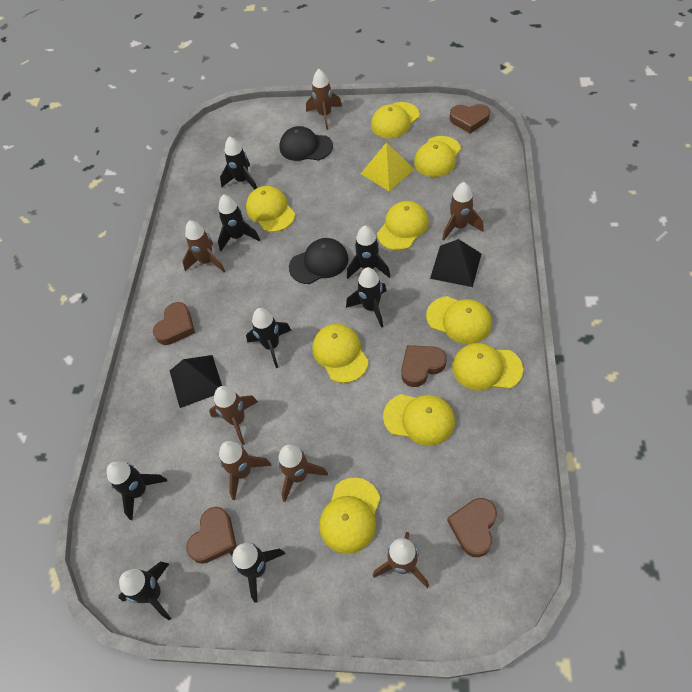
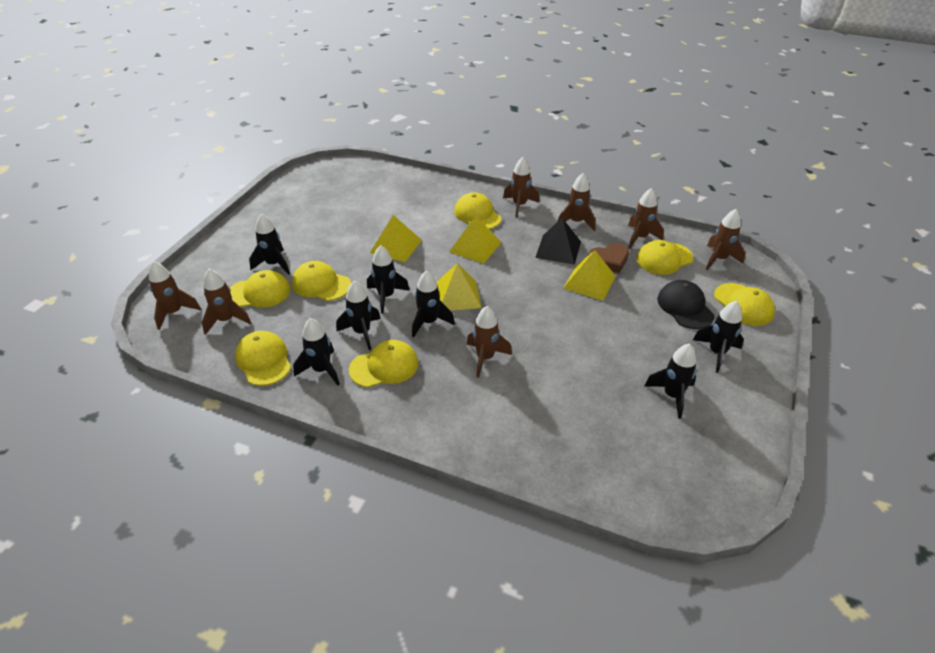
black cap: [279,126,333,161] [289,238,349,284] = 2 -> [657,280,715,329] = 1
black pyramid: [170,355,222,408] [430,239,481,287] = 2 -> [535,218,581,265] = 1
black rocket: [107,461,167,520] [118,561,171,620] [218,194,260,251] [220,136,257,189] [230,543,285,603] [246,308,291,368] [346,267,387,328] [347,226,391,279] = 8 -> [249,214,290,275] [293,318,340,386] [336,281,381,350] [367,245,410,314] [412,271,455,338] [644,343,697,419] [693,301,744,373] = 7
brown heart: [153,302,195,345] [186,507,237,564] [401,345,447,387] [447,498,497,557] [450,104,490,133] = 5 -> [589,243,629,273] = 1
yellow cap: [246,186,295,232] [312,324,369,383] [319,478,380,554] [371,102,419,139] [377,201,429,251] [383,394,455,446] [414,136,461,177] [426,296,492,344] [452,343,523,391] = 9 -> [230,270,290,308] [235,331,291,386] [292,261,351,301] [349,340,418,388] [454,192,501,229] [637,240,693,275] [714,283,775,326] = 7
yellow pyramid: [361,143,414,191] = 1 -> [370,215,422,262] [437,263,481,311] [449,216,502,264] [563,250,616,301] = 4

